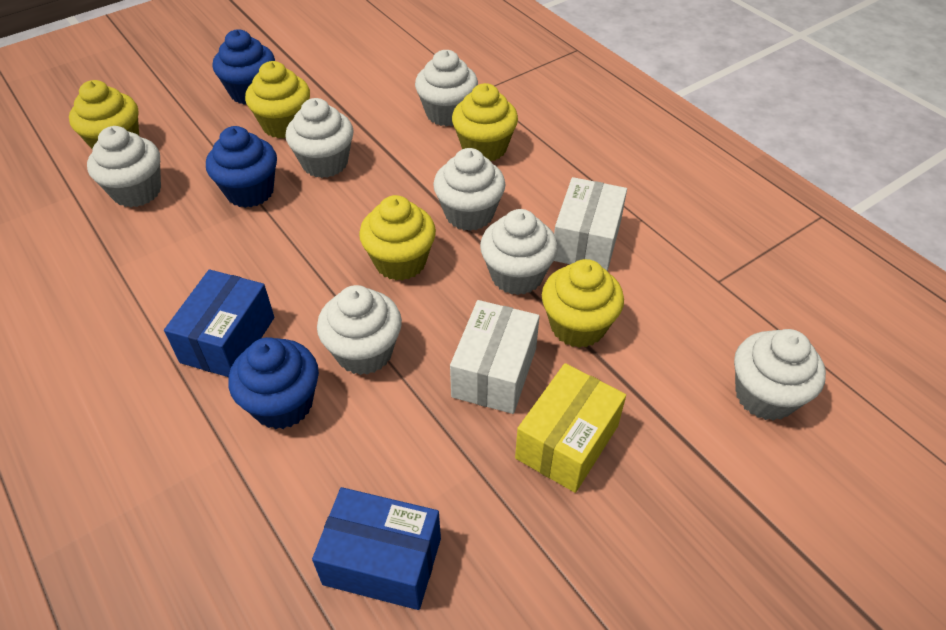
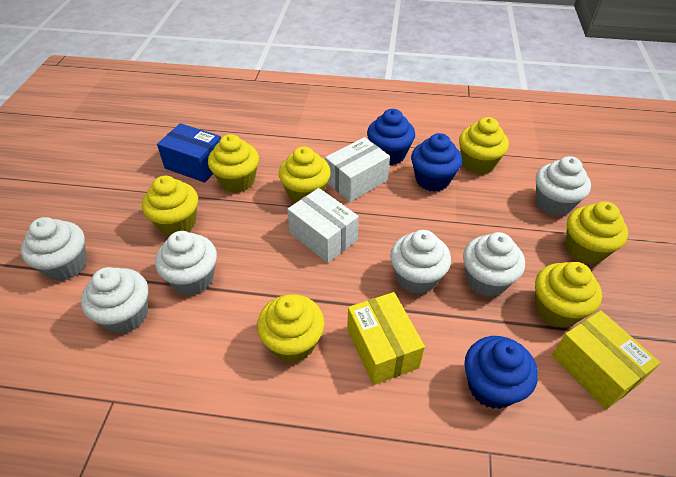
blue box: [164,269,274,377] [312,487,441,610] = 2 -> [157,123,221,183] = 1
white cupcake: [87,126,161,208] [285,98,354,178] [317,285,402,375] [415,50,478,126] [433,148,506,231] [480,209,558,295] [734,329,826,421] = 7 -> [21,217,87,281] [81,267,148,334] [155,231,217,295] [390,230,451,294] [463,232,525,297] [536,156,591,216] = 6
yellow box: [515,363,626,493] = 1 -> [347,292,425,385] [552,310,660,410] = 2
yellow cupcake: [69,80,139,150] [245,61,310,138] [359,195,436,281] [452,83,518,161] [542,259,624,348] = 5 -> [142,176,198,236] [208,134,259,193] [257,294,324,363] [279,147,331,203] [459,117,509,174] [535,262,602,328] [566,202,628,264] = 7

